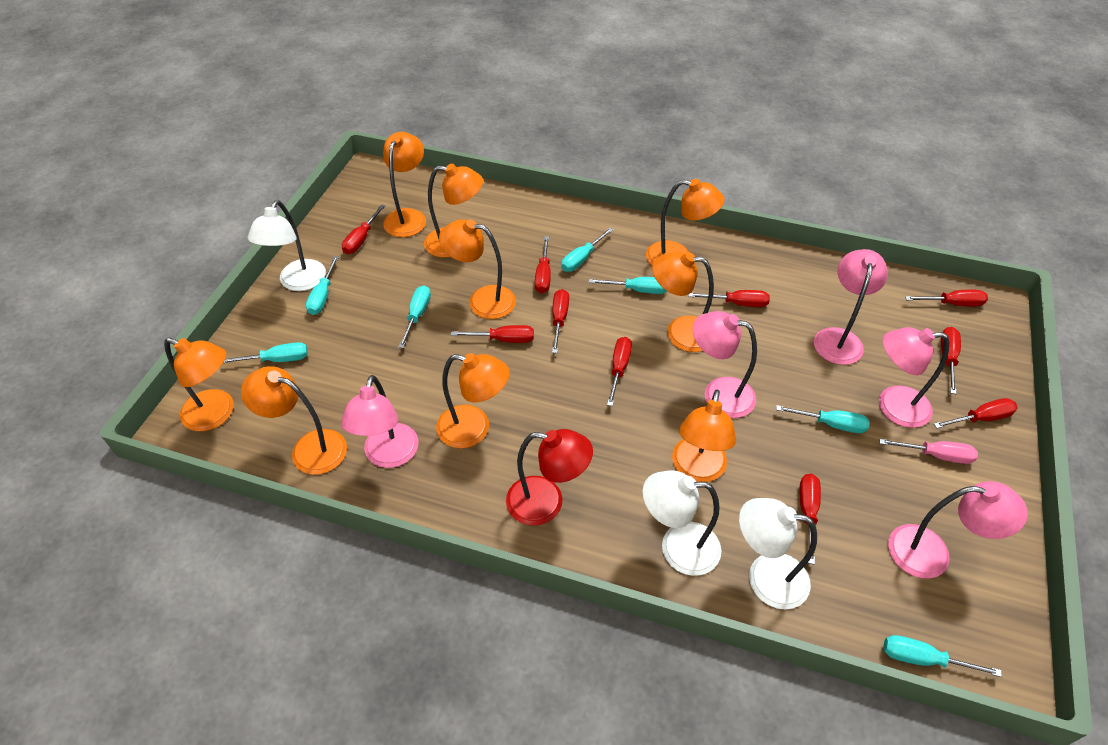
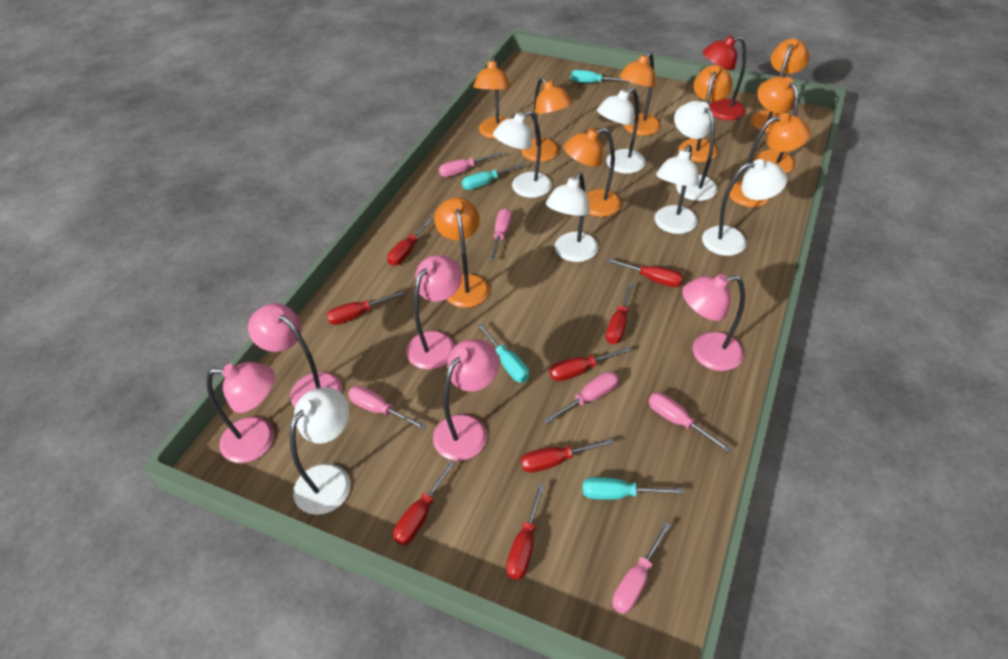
pink screwdriver: [879,439,978,464] = 1 -> [348,386,426,430] [439,152,502,177] [489,208,512,261] [544,372,619,424] [612,522,671,614] [649,392,732,452] = 6
red screwdriver: [342,204,385,254] [451,325,534,343] [535,236,551,293] [552,289,569,353] [607,337,632,406] [688,290,770,307] [800,474,821,565] [905,290,988,306] [934,398,1018,428] [941,327,961,394] = 10 -> [326,290,405,325] [387,217,434,266] [393,460,455,545] [506,484,545,580] [521,438,614,473] [550,347,631,381] [606,258,683,287] [606,283,634,344] = 8
turquoise screwdriver: [223,342,308,363] [306,256,339,315] [398,285,431,348] [561,228,614,272] [589,277,666,294] [776,405,870,433] [883,635,1002,677] = 7 -> [462,163,525,190] [477,323,529,383] [570,70,629,83] [583,477,684,500] = 4
white lamp: [248,200,326,291] [643,470,721,576] [739,498,817,609] = 3 -> [290,387,350,515] [493,111,552,198] [546,172,598,262] [597,87,646,174] [655,145,699,234] [674,101,718,201] [702,159,787,256] = 7

